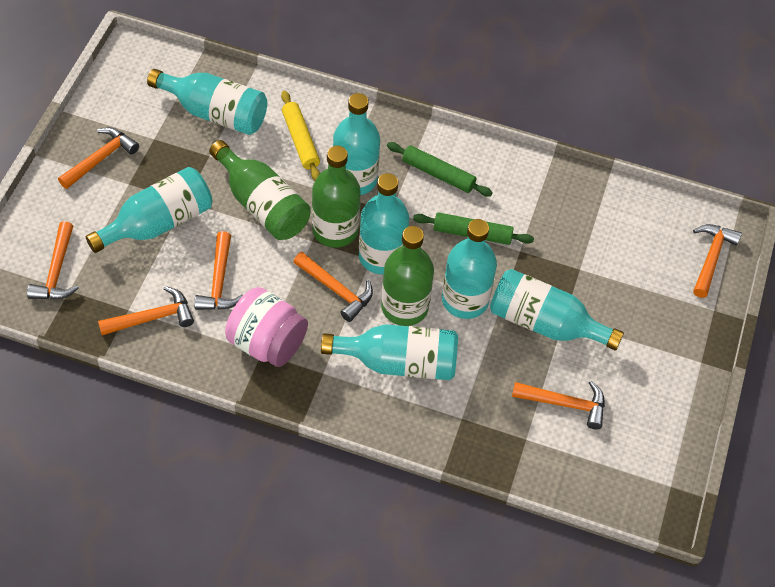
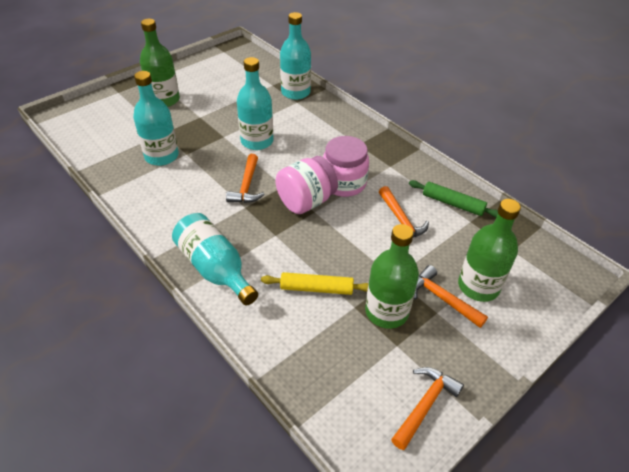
green rolling pin: [387,142,493,197] [413,212,534,245] = 2 -> [409,180,498,218] = 1
orange hammer: [27,221,79,299] [58,127,139,189] [98,286,194,335] [194,231,243,310] [293,252,373,322] [512,380,605,430] [693,224,742,298] = 7 -> [226,154,265,203] [379,186,429,238] [391,367,464,450] [414,265,488,328] = 4
pink jar: [225,287,308,367] = 1 -> [275,156,338,214] [323,136,369,197] = 2
turquoise bottle: [86,167,213,253] [147,69,267,135] [321,324,458,380] [333,93,380,195] [359,173,409,275] [442,219,497,319] [490,269,624,350] = 7 -> [133,71,179,166] [172,213,258,305] [237,57,274,150] [280,12,311,100] = 4

